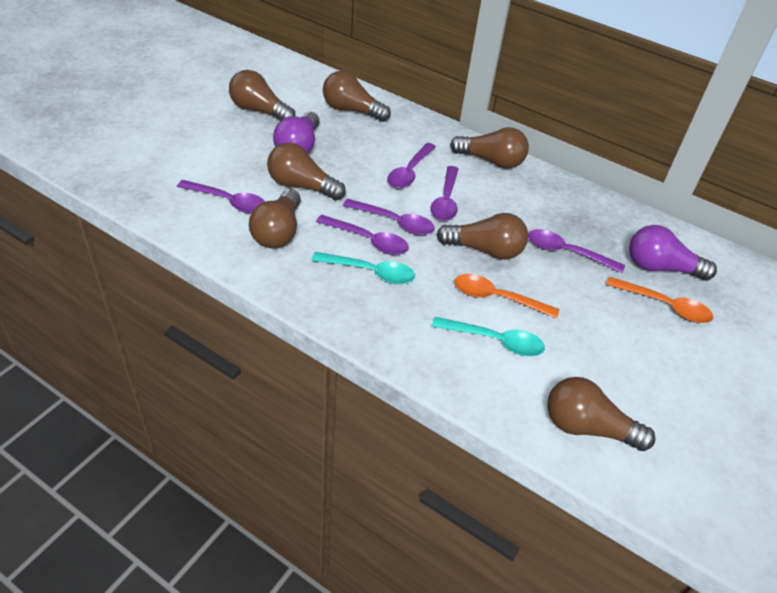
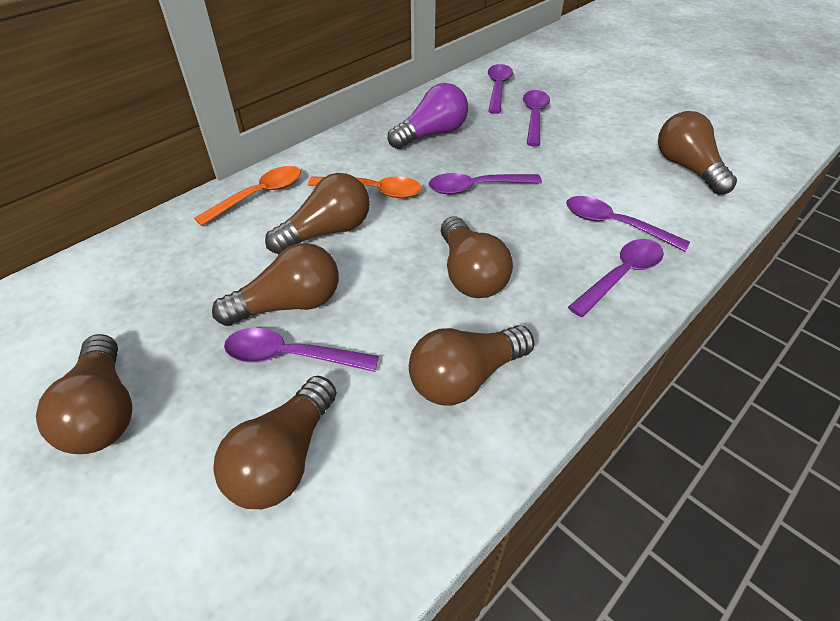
purple light bulb: [273,112,319,153] [629,225,717,281] = 2 -> [388,83,468,149] = 1
turquoise spoon: [312,252,415,284] [432,317,545,356] = 2 -> none = 0

